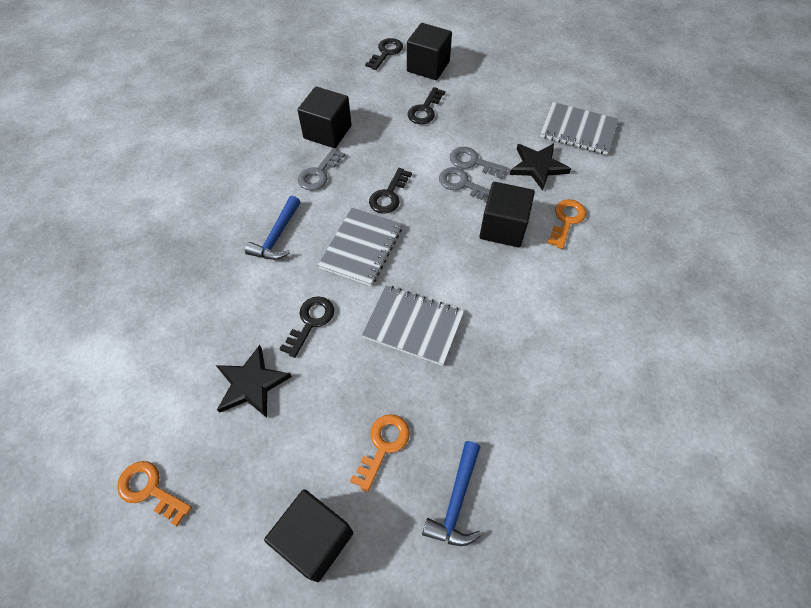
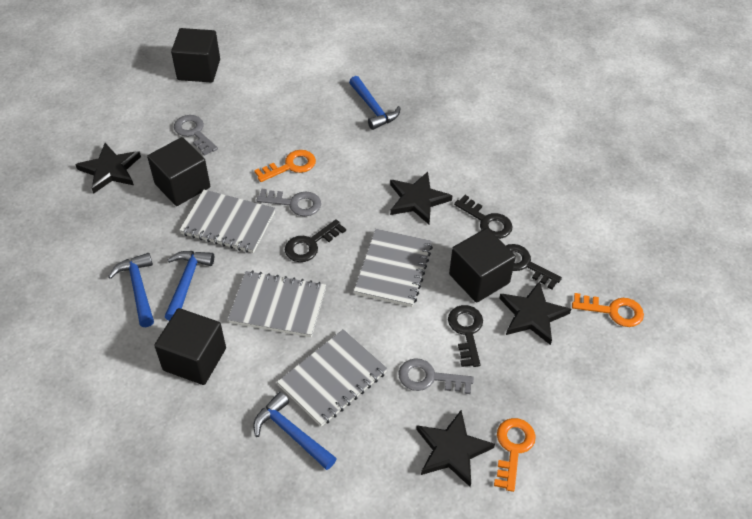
black star: [216,345,292,418] [509,143,571,191] = 2 -> [75,143,141,194] [390,172,453,224] [416,410,495,487] [499,281,571,345] = 4
blue hammer: [245,196,300,260] [422,441,481,546] = 2 -> [108,253,154,327] [165,251,214,321] [253,392,337,470] [349,76,401,130] = 4
grey notebook: [318,208,402,286] [362,286,464,366] [540,102,618,155] = 3 -> [179,190,275,253] [228,270,326,337] [277,329,388,427] [354,229,433,307] = 4

